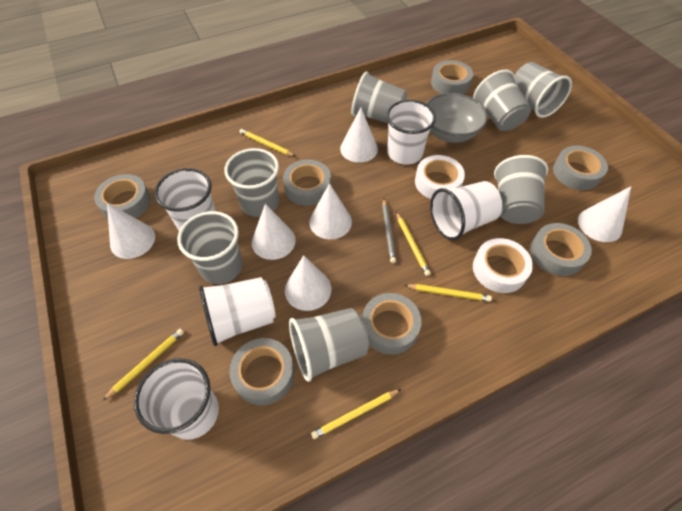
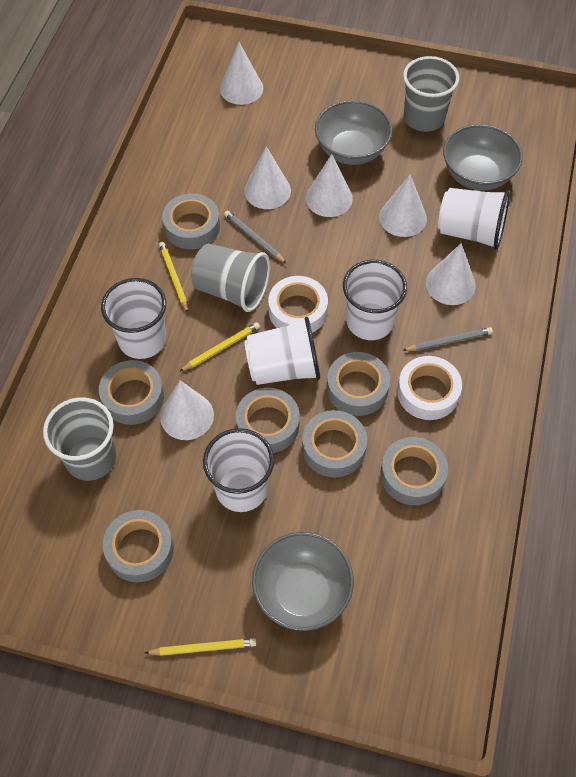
grey bowl: [426,93,487,143] = 1 -> [252,532,354,631] [315,100,393,165] [443,124,523,191] = 3
grey cup: [177,211,243,284] [224,148,279,217] [289,308,369,382] [351,71,407,123] [473,70,531,131] [494,155,548,224] [514,62,572,118] = 7 -> [43,397,117,481] [191,243,270,312] [403,56,459,132] = 3
grey pencil: [382,199,396,263] = 1 -> [224,211,287,264] [402,327,493,351] = 2
yellow pencil: [103,329,184,400] [239,129,295,156] [311,389,401,439] [396,212,431,276] [404,284,492,302] = 5 -> [145,638,257,656] [159,242,188,313] [179,322,260,372] = 3

